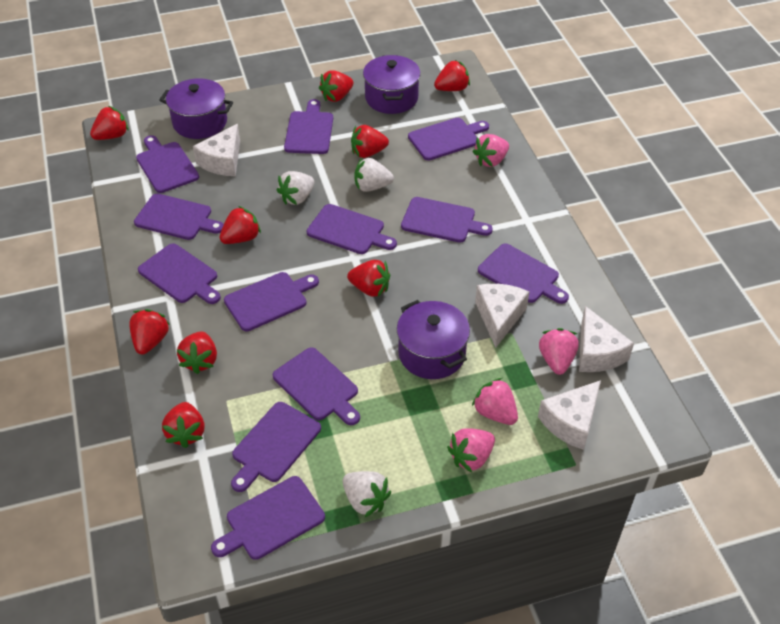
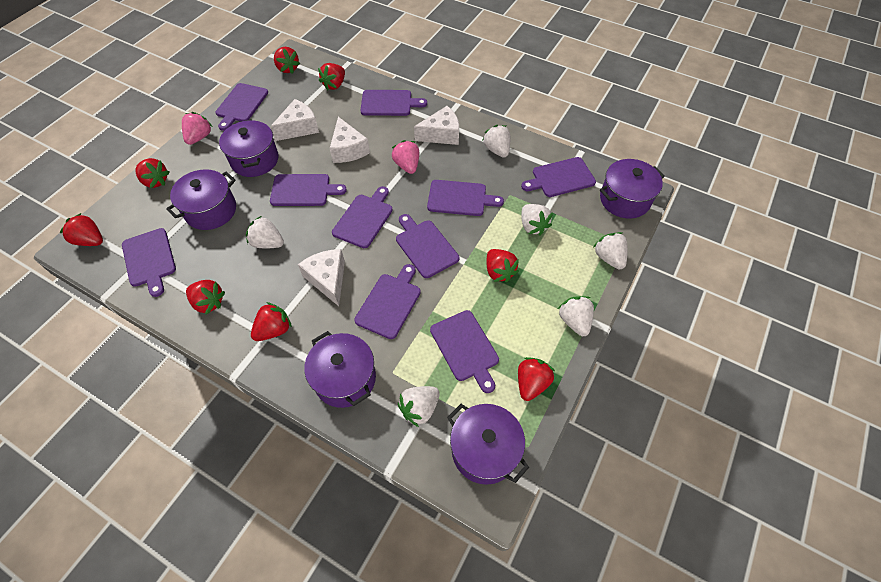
pink strawberry: [447,428,495,473] [472,378,518,425] [473,134,509,167] [539,328,579,375] = 4 -> [182,112,212,145] [392,140,419,174] = 2
purple cutting board: [134,194,224,240] [136,135,199,193] [138,243,221,304] [211,476,325,560] [224,272,319,331] [231,402,321,492] [273,347,360,425] [284,99,333,154] [306,204,397,254] [401,197,493,243] [408,118,489,161] [478,243,569,304] = 12 -> [122,228,176,297] [216,83,268,131] [270,174,347,206] [332,186,393,248] [354,264,421,339] [360,90,427,116] [396,214,459,278] [427,180,504,216] [430,310,499,393] [521,157,596,197] = 10
purple pot: [160,78,233,139] [363,55,421,114] [397,300,470,379] = 3 -> [166,169,236,230] [219,119,279,177] [304,331,376,408] [447,404,529,485] [600,159,665,219] = 5
red strawberry: [90,106,128,140] [129,309,170,354] [162,402,205,448] [177,331,217,374] [220,206,261,244] [319,71,354,102] [347,260,390,297] [351,125,389,158] [434,60,470,91] = 9 -> [60,213,103,246] [135,158,170,188] [186,280,225,314] [251,302,292,341] [274,47,300,74] [318,63,345,90] [486,249,519,282] [518,357,555,401] = 8
white strawberry: [277,171,314,205] [343,471,391,517] [354,158,394,192] = 3 -> [246,216,284,248] [398,386,440,427] [483,125,510,158] [521,204,553,235] [558,296,594,336] [593,232,628,269] = 6

